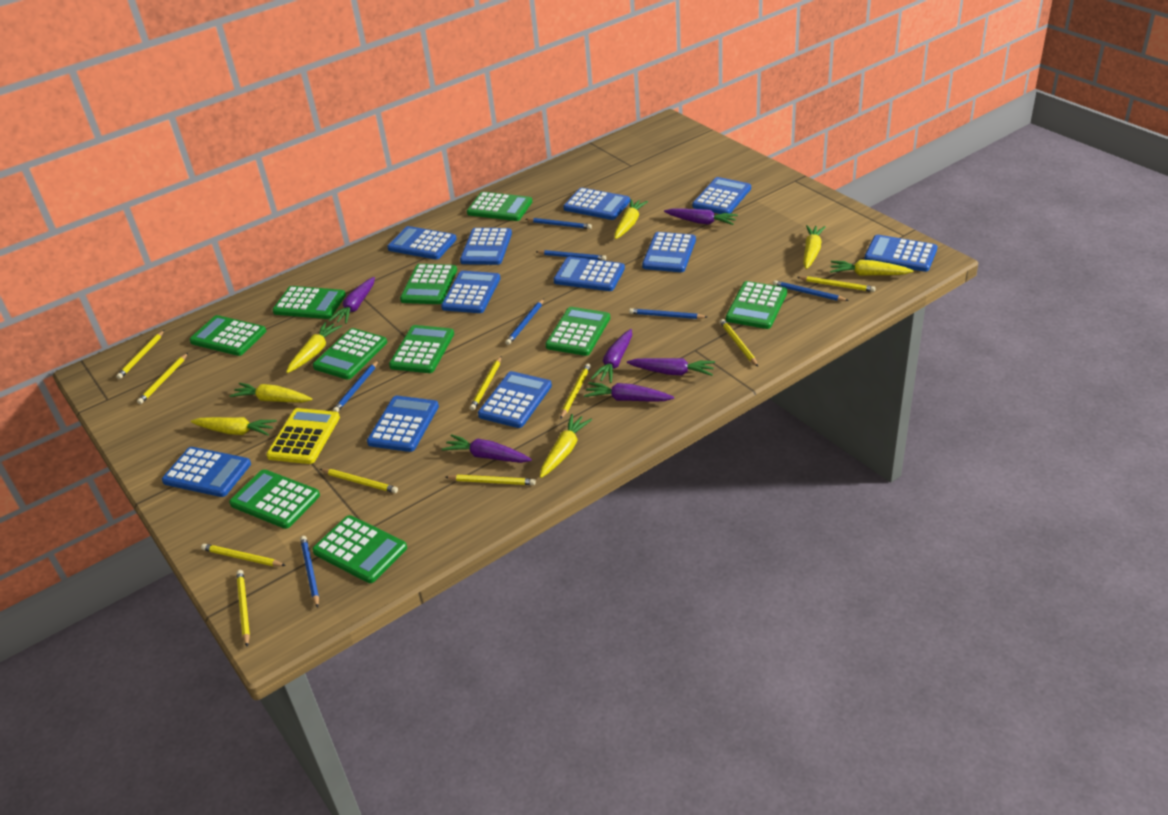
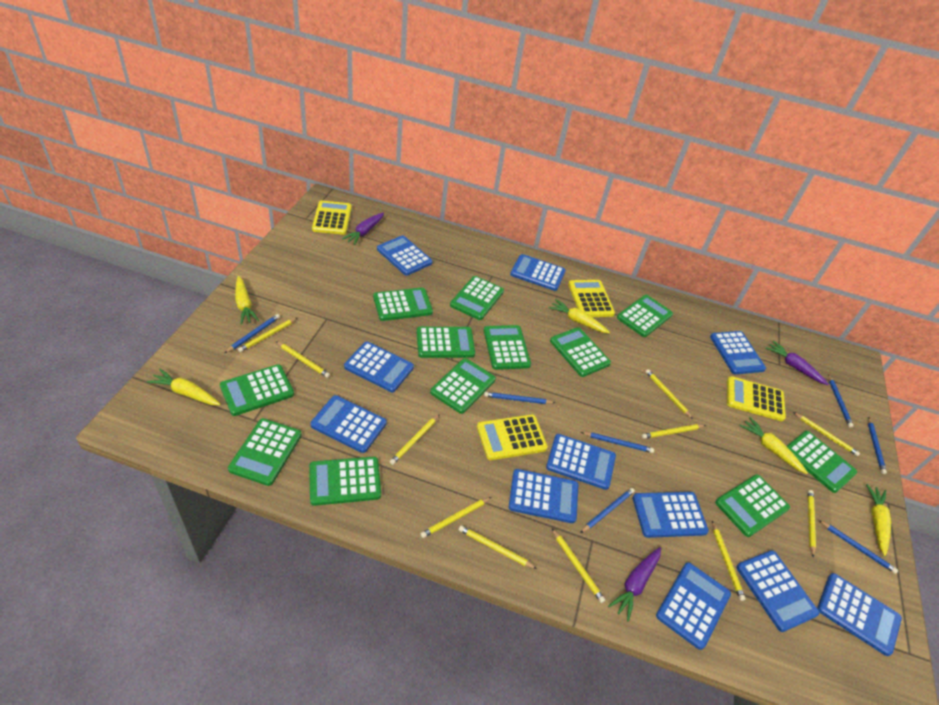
green calculator: [189,315,266,356] [229,469,320,529] [272,286,346,319] [312,515,407,583] [313,328,387,380] [389,325,454,373] [400,264,457,304] [467,192,532,221] [545,307,610,356] [726,281,787,329] = 10 -> [220,364,294,416] [228,418,302,486] [309,456,381,506] [373,288,433,321] [416,327,475,358] [430,358,496,414] [450,276,504,320] [484,325,531,370] [550,327,611,377] [617,295,673,337] [715,474,790,537] [787,431,857,493] = 12
purple carrot: [329,277,375,324] [442,434,532,463] [584,382,674,401] [591,329,632,383] [627,358,715,376] [664,208,738,225] = 6 -> [342,213,384,245] [608,547,661,622] [766,341,829,385] = 3
yellow calculator: [266,408,340,464] = 1 -> [312,201,352,235] [477,414,548,460] [568,280,615,317] [727,376,786,421] = 4
yellow carrot: [191,417,277,435] [230,383,312,403] [286,322,342,373] [540,414,592,478] [615,199,648,239] [803,225,826,269] [830,260,914,276] = 7 -> [147,369,221,405] [235,276,259,325] [548,299,610,334] [740,417,808,474] [866,484,892,556] = 5
yellow pencil: [116,330,164,379] [137,353,188,404] [201,544,286,566] [236,570,250,647] [320,469,398,493] [445,475,536,485] [470,356,501,411] [560,363,591,419] [720,319,758,367] [797,276,876,292] = 10 -> [238,318,297,352] [276,341,330,378] [390,414,440,465] [421,497,491,538] [459,525,537,569] [552,528,605,603] [642,424,706,439] [646,369,693,419] [712,521,746,601] [793,412,860,456] [808,490,816,557] = 11

